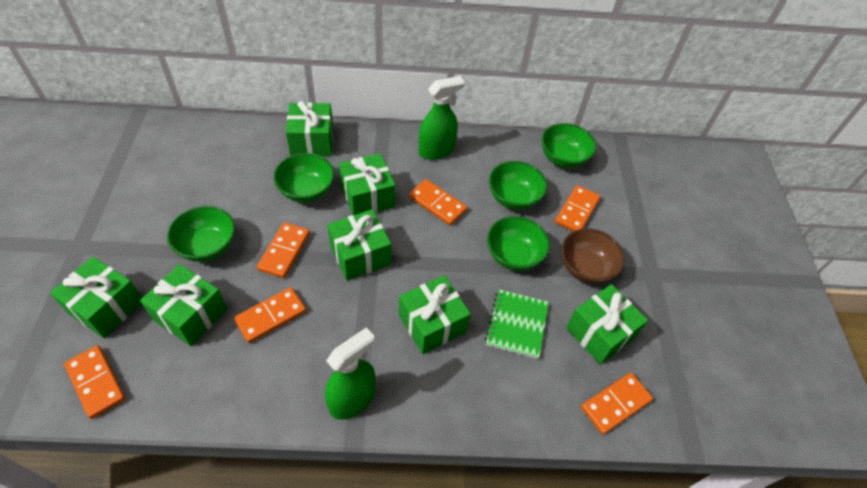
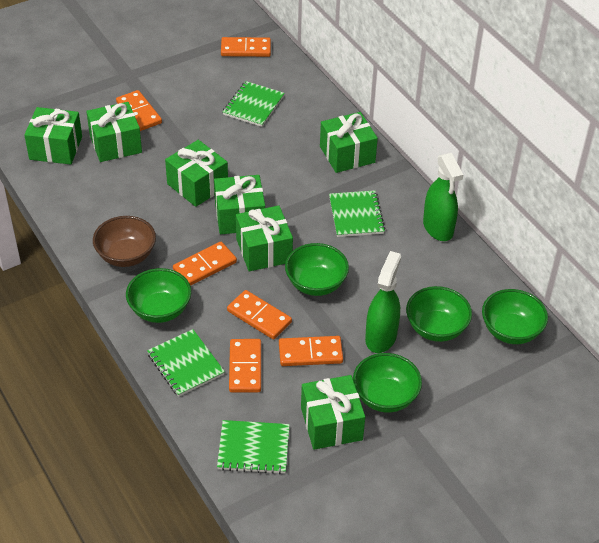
green notebook: [485,289,549,359] = 1 -> [147,329,225,397] [217,420,290,474] [223,81,285,127] [329,190,385,237] = 4

